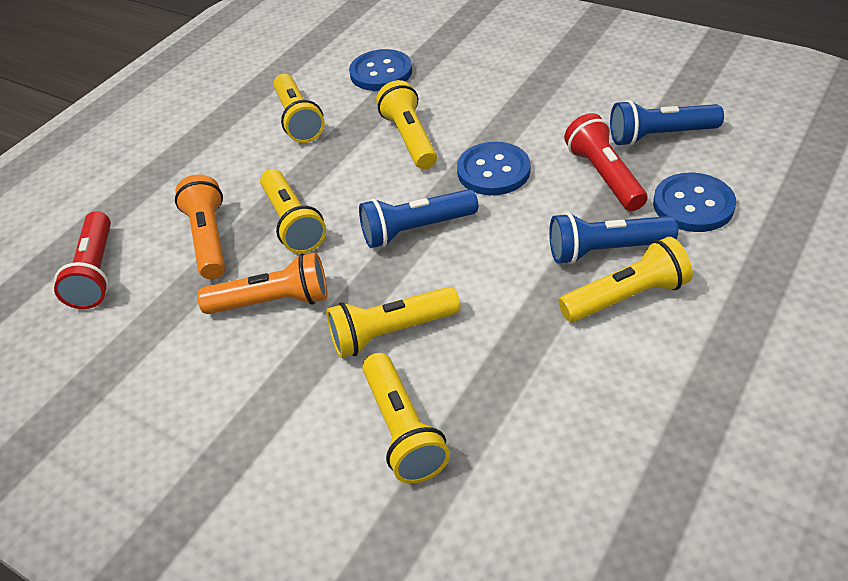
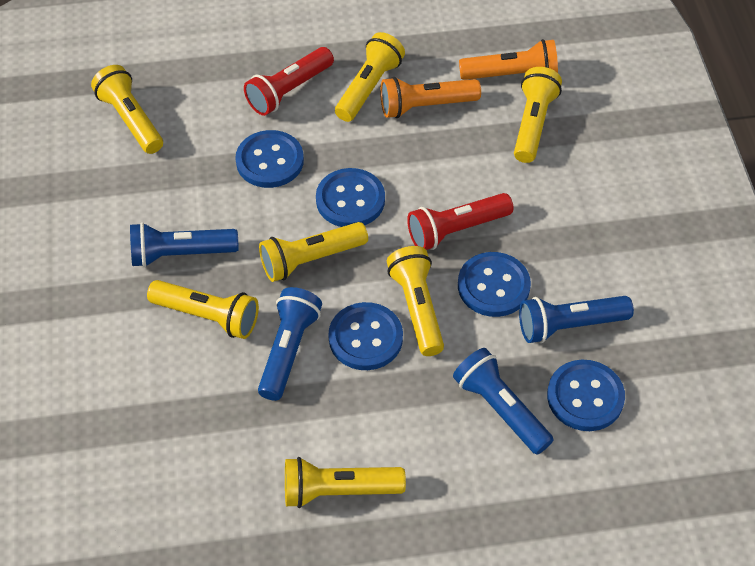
blue button: [349,49,412,91] [457,142,531,195] [653,172,736,232] = 3 -> [235,130,304,188] [316,168,385,227] [328,302,403,370] [458,252,531,317] [547,360,625,431] = 5
blue flashlight: [359,189,478,248] [549,212,678,264] [610,100,724,146] = 3 -> [130,222,239,267] [258,287,322,401] [453,348,554,455] [519,296,634,343] = 4
yellow flashlight: [260,169,326,254] [273,74,325,143] [326,287,461,358] [362,353,450,484] [376,80,437,169] [559,237,693,322] = 6 -> [91,65,163,154] [147,280,259,339] [259,222,368,282] [285,457,406,508] [335,32,405,122] [387,246,444,356] [514,67,562,163] = 7

